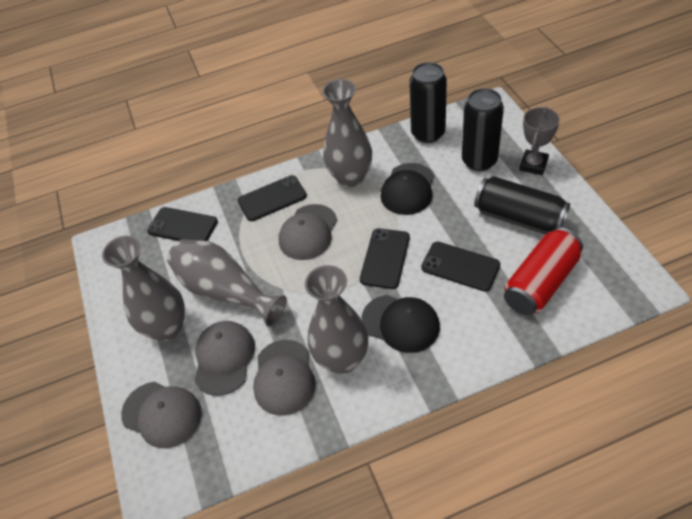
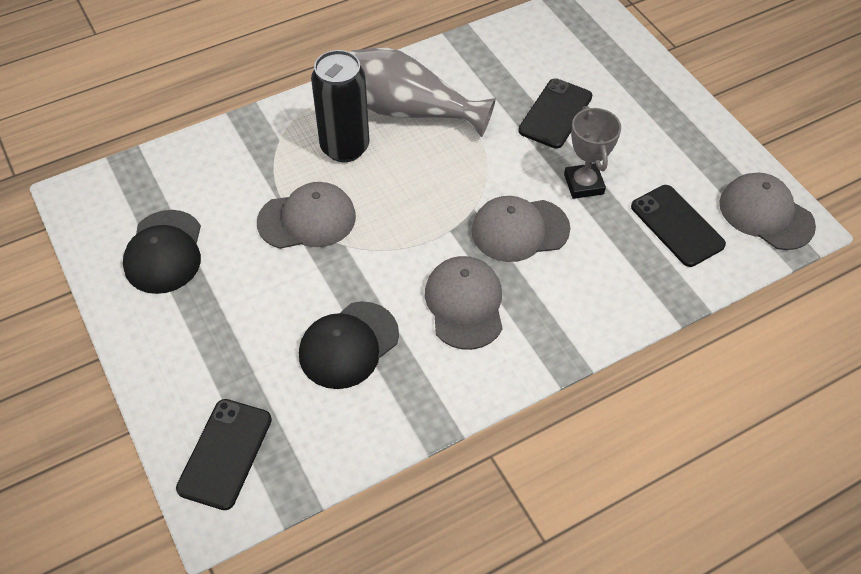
black can: [409,62,447,143] [462,88,504,171] [474,176,570,234] = 3 -> [311,50,369,162] = 1
black phone: [147,207,218,241] [238,175,307,221] [360,228,410,289] [421,241,500,291] = 4 -> [176,399,272,510] [518,78,592,149] [631,185,726,267] = 3
grey vase: [102,235,185,341] [167,239,287,327] [305,265,368,374] [322,79,372,187] = 4 -> [350,48,496,137] = 1
red can: [504,227,583,315] = 1 -> none = 0

